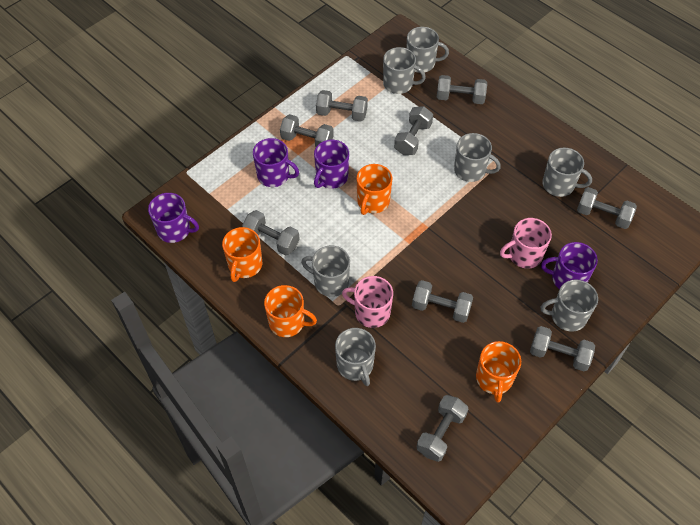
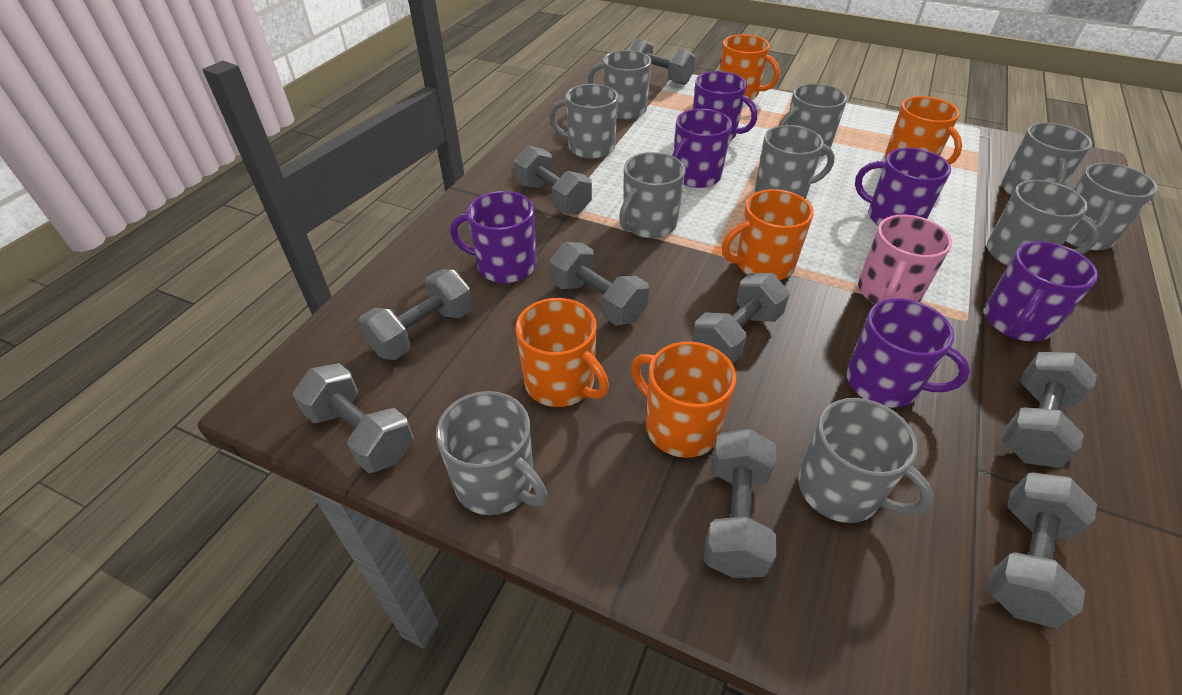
grey mug: [301,245,350,297] [335,328,376,386] [383,47,426,94] [407,27,449,73] [454,133,501,182] [541,280,598,332] [542,147,592,197] = 7 -> [436,391,547,515] [549,84,618,159] [588,50,651,120] [619,152,685,238] [755,125,835,199] [778,83,847,157] [798,398,933,523] [987,180,1099,266] [1001,122,1092,196] [1065,163,1158,250] = 10
orange mug: [222,227,262,282] [264,285,317,337] [356,164,392,215] [476,341,521,403] = 4 -> [516,298,609,407] [631,341,736,458] [720,34,780,99] [722,189,814,280] [885,96,962,164] = 5
pink mug: [342,276,393,328] [500,218,552,269] = 2 -> [858,215,952,305] = 1
purple mug: [148,193,199,243] [253,138,299,187] [314,140,349,189] [541,242,598,289] = 4 -> [450,191,536,283] [672,109,732,188] [693,71,757,141] [846,298,970,408] [855,148,951,226] [984,241,1098,342] = 6

